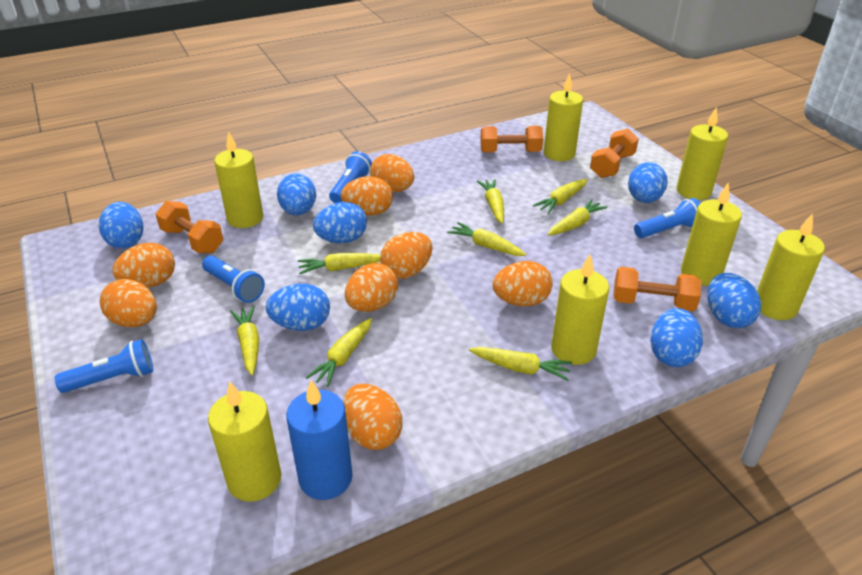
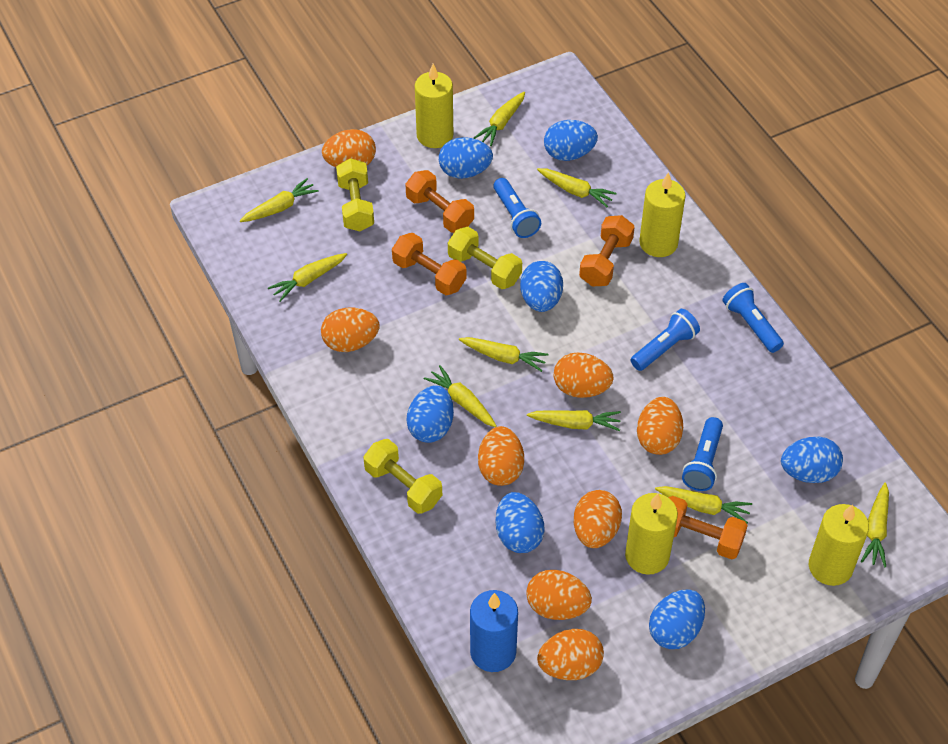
yellow candle: [208,381,282,502] [214,131,263,228] [544,73,583,161] [551,255,609,365] [677,107,728,200] [681,182,742,286] [757,213,825,320] = 7 -> [415,64,453,148] [625,493,678,575] [639,172,686,257] [809,504,869,586] = 4
yellow carrot: [230,305,259,376] [298,253,380,274] [306,318,372,387] [447,222,526,256] [469,347,572,381] [477,179,504,224] [533,179,588,214] [548,199,608,236] = 8 -> [240,178,319,222] [268,253,347,302] [424,365,497,427] [459,337,548,372] [474,92,525,146] [527,410,621,431] [537,168,617,207] [655,486,752,523] [861,483,889,567] = 9
yellow dumbbell: none = 0 -> [336,158,374,231] [363,439,442,514] [448,227,522,289] = 3

